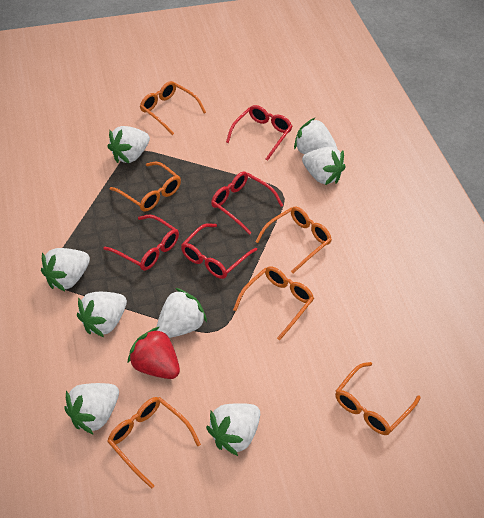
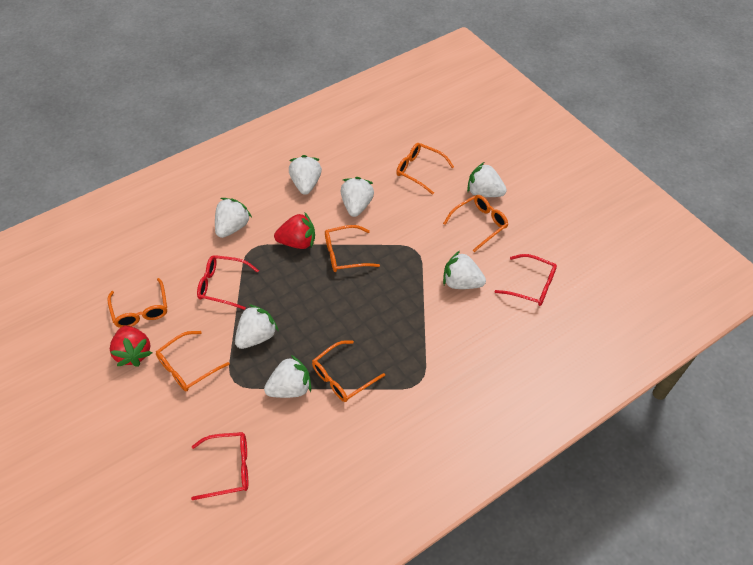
red glasses: [104,214,179,271] [181,223,257,279] [211,171,284,235] [226,105,293,161] = 4 -> [191,432,248,500] [197,255,259,310] [495,254,557,306] = 3
red strawberry: [127,327,180,379] = 1 -> [110,326,152,367] [274,212,315,249] = 2
white strawberry: [41,248,90,291] [64,383,119,435] [77,292,127,337] [108,126,150,164] [156,288,207,338] [206,403,260,456] [294,118,337,154] [302,147,345,185] = 8 -> [215,198,252,238] [235,304,279,349] [264,355,311,398] [289,155,322,195] [341,177,374,217] [443,251,486,289] [467,162,507,197] = 7

